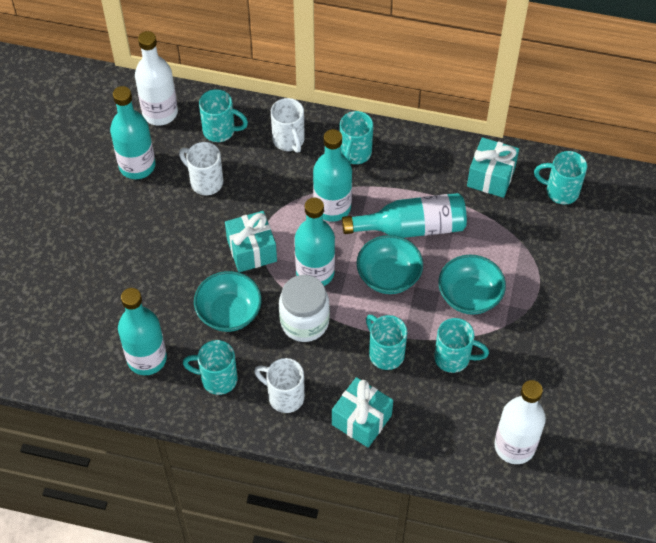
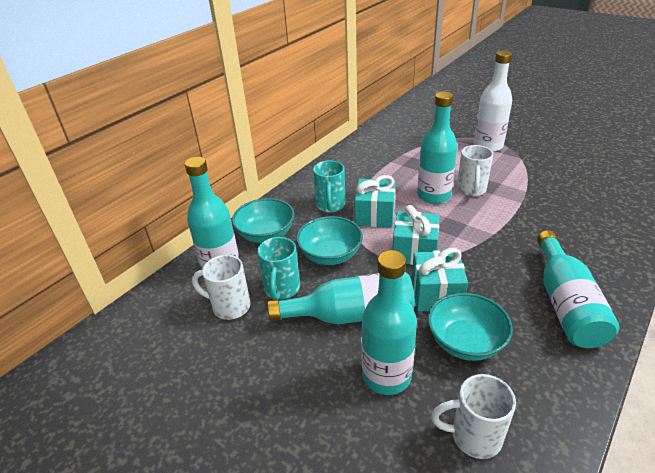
turquoise mug: [183,340,238,395] [199,89,248,142] [340,111,373,164] [366,315,407,370] [434,318,489,373] [534,151,587,204] = 6 -> [257,237,300,300] [313,160,345,213] = 2
white bottle: [135,31,178,126] [494,380,546,464] = 2 -> [473,51,512,152] = 1
white jar: [279,275,330,342] = 1 -> none = 0

